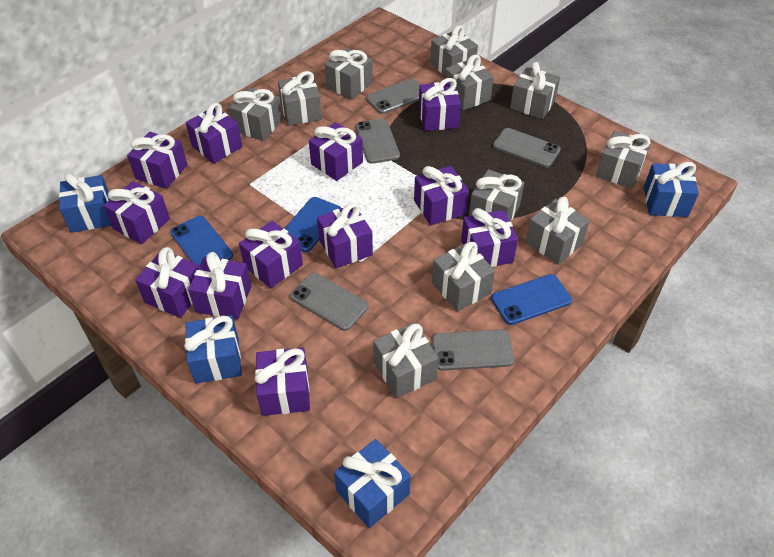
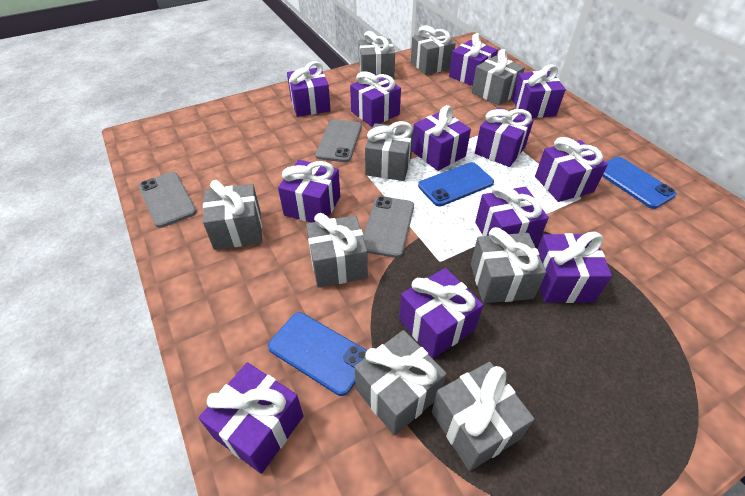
blue gift: [59,173,111,233] [184,315,242,383] [334,439,411,528] [644,162,699,217] = 4 -> none = 0
grey gift: [229,87,282,141] [278,71,322,126] [324,48,373,100] [373,323,439,398] [430,25,478,75] [432,242,495,311] [445,54,494,110] [469,169,524,221] [510,62,560,119] [526,197,590,265] [596,131,651,189] = 11 -> [203,180,262,250] [306,213,368,288] [354,330,447,435] [358,31,395,79] [365,121,414,181] [411,26,456,75] [432,362,535,471] [471,227,546,303] [472,49,525,106] = 9
grey phone: [290,273,368,331] [356,118,400,164] [366,79,420,114] [432,330,514,371] [493,128,561,167] = 5 -> [139,172,197,228] [315,120,362,162] [363,196,414,258] = 3

